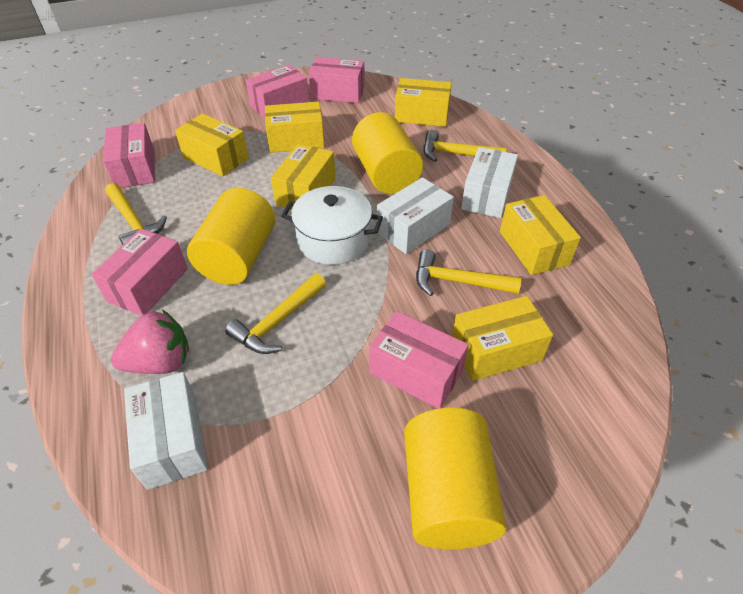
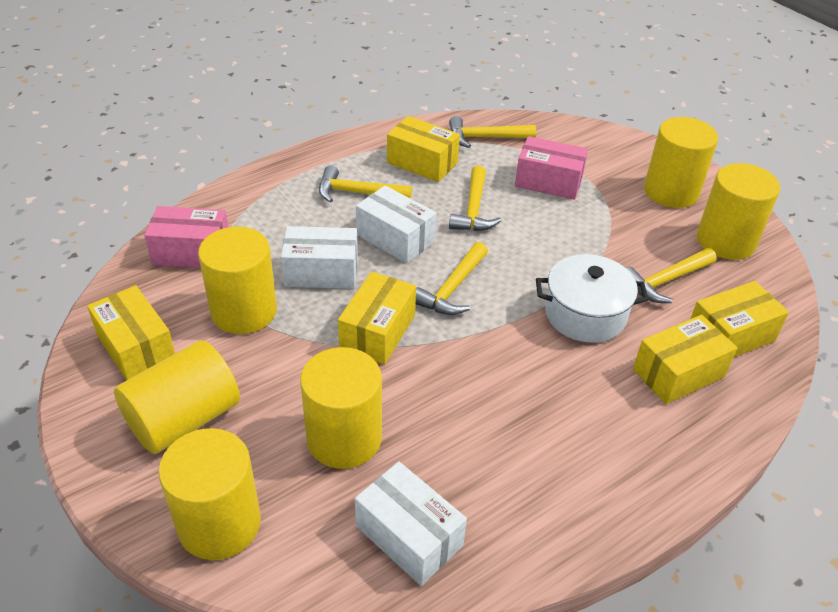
pink box: [91,229,188,316] [103,123,155,188] [246,65,309,118] [309,57,365,103] [369,311,469,409] = 5 -> [144,206,228,268] [515,136,588,200] = 2
pink strawberry: [111,310,189,374] = 1 -> none = 0
yellow box: [175,113,249,176] [265,101,324,153] [271,144,336,210] [395,78,452,127] [452,296,553,381] [500,195,581,275] = 6 -> [87,285,175,381] [338,272,416,365] [387,116,460,182] [633,315,737,404] [691,281,789,357] = 5
yellow cylinder: [187,188,275,285] [352,112,423,194] [404,407,507,549] = 3 -> [114,340,240,454] [158,428,261,560] [198,227,277,334] [300,347,382,469] [644,117,718,208] [697,163,780,260] = 6
yellow hammer: [105,183,167,245] [225,273,326,354] [416,249,521,296] [423,130,507,162] = 4 -> [319,165,412,203] [416,242,488,315] [449,116,536,148] [449,166,502,231] [626,248,717,303] = 5

